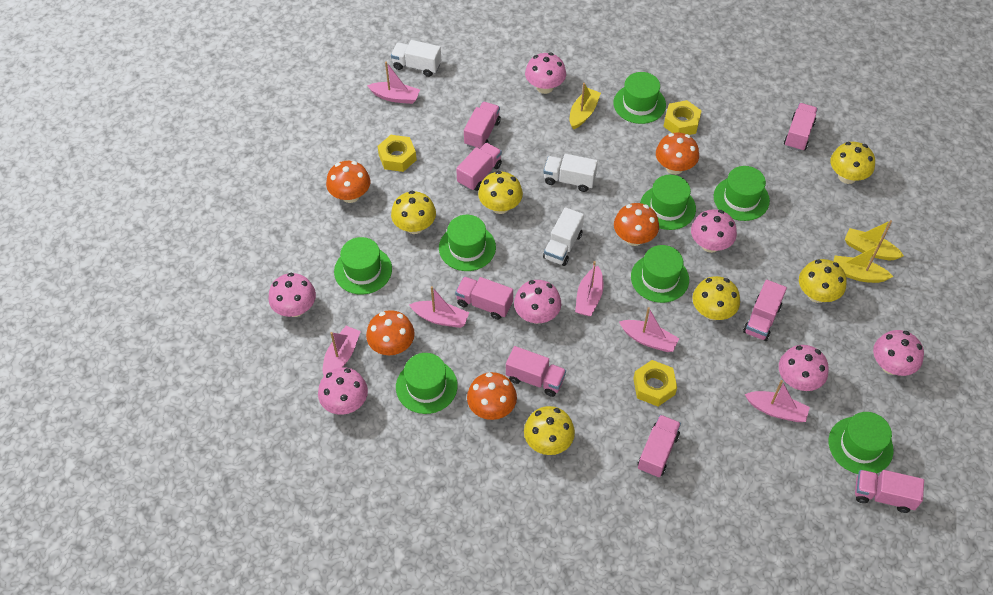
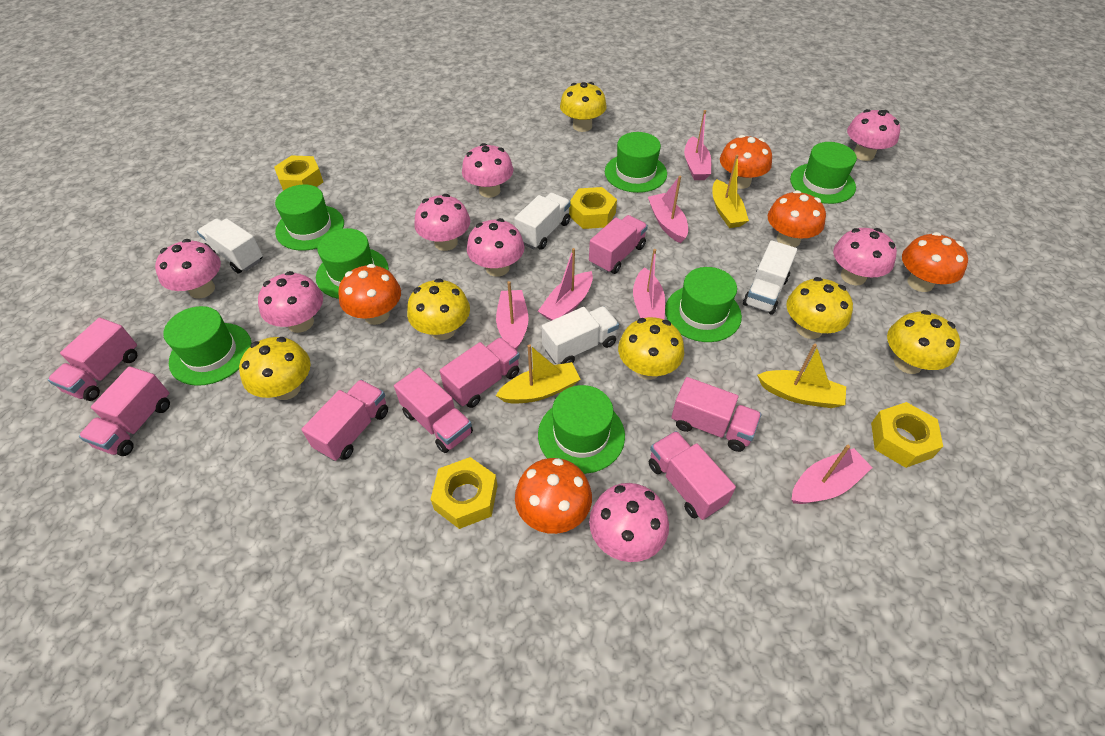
green hat: [334,237,392,294] [396,353,458,414] [439,215,496,271] [613,72,666,124] [631,245,689,303] [640,175,696,230] [714,166,770,221] [829,412,894,474] = 8 -> [163,306,252,386] [275,185,344,251] [316,228,389,299] [538,385,625,474] [605,132,667,193] [665,267,742,342] [790,142,857,204] = 7
pink mushroom: [268,273,316,317] [318,367,368,415] [514,280,561,324] [525,53,566,94] [691,209,737,253] [779,345,829,391] [873,330,924,376] = 7 -> [155,239,221,299] [258,271,323,333] [414,194,470,251] [462,143,513,198] [467,218,525,277] [589,483,669,562] [833,228,897,285] [847,109,900,161] = 8
white truck: [391,40,441,77] [543,154,598,192] [543,207,584,266] = 3 -> [197,218,263,273] [514,193,571,250] [542,306,619,364] [743,240,797,315] = 4
yellow nut: [377,135,417,172] [633,360,677,406] [663,100,702,135] = 3 -> [274,155,323,191] [430,457,497,529] [569,187,617,229] [871,402,943,468] = 4

